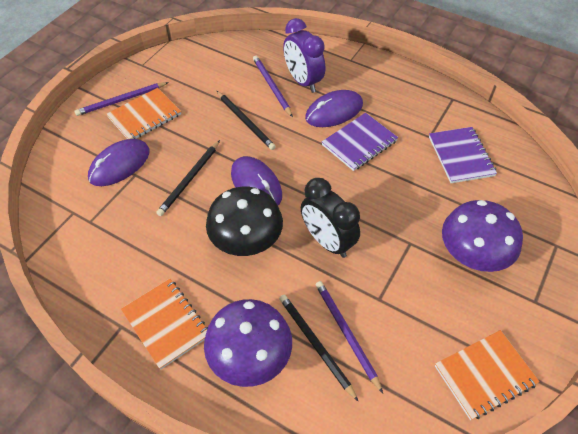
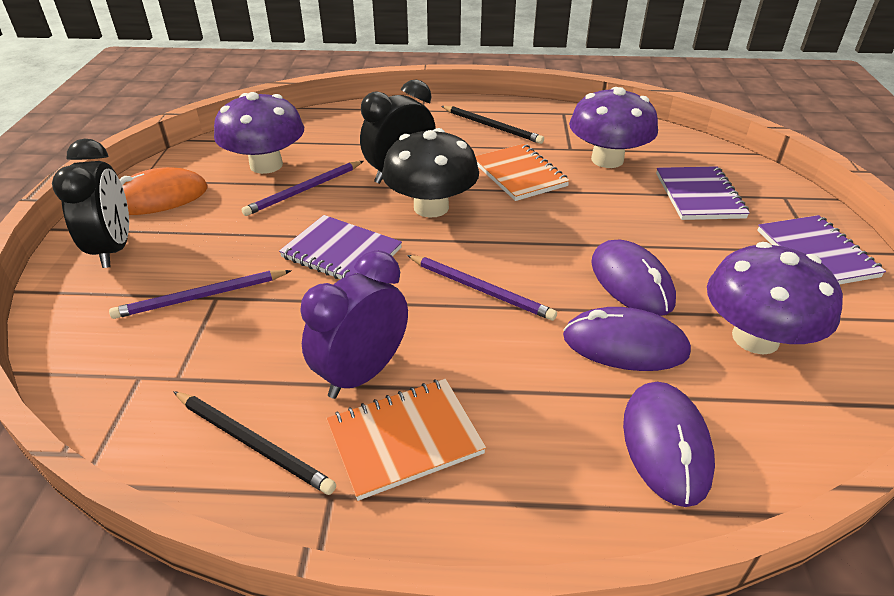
black clock: [301,178,360,258] = 1 -> [52,139,129,268] [360,79,436,184] = 2
black pencil: [156,140,220,216] [217,91,276,150] [279,294,359,402] = 3 -> [173,391,336,495] [442,106,544,144] = 2
orange mouse: none = 0 -> [120,167,208,215] = 1
orange notebook: [107,88,181,139] [121,279,208,370] [435,330,540,420] = 3 -> [326,379,486,501] [475,144,570,201] = 2
purple mushroom: [204,299,292,387] [442,200,523,272] = 2 -> [214,92,304,174] [569,87,658,168] [707,242,843,355] = 3
purple notebook: [322,113,398,171] [429,127,497,183] = 2 -> [279,215,402,279] [656,166,750,220] [757,215,886,284] = 3

